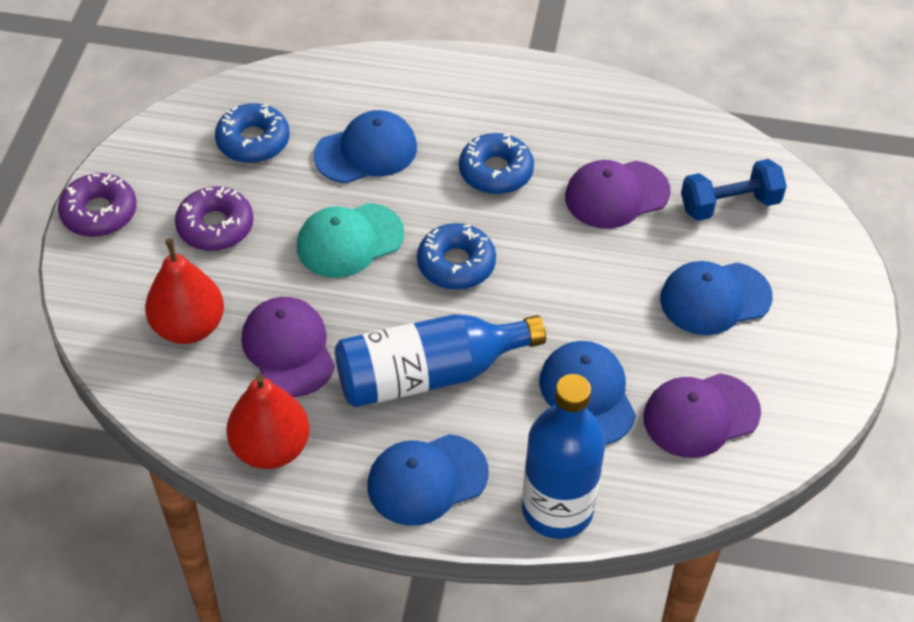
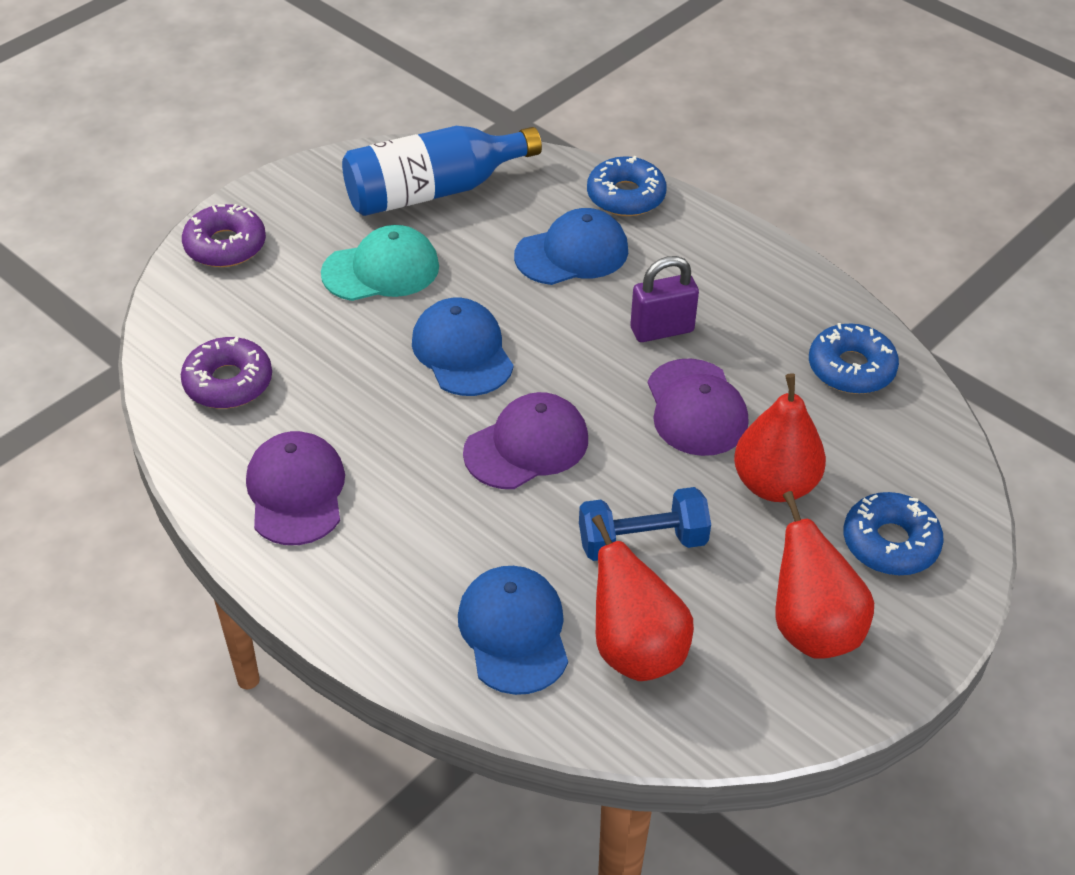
blue bottle: [335,314,546,407] [522,374,605,539] = 2 -> [342,126,542,216] = 1
blue cap: [314,110,417,184] [367,434,489,526] [539,341,636,445] [660,261,773,335] = 4 -> [412,298,514,396] [458,566,568,695] [514,208,628,285] = 3
purple padlock: none = 0 -> [630,256,699,342] = 1
red pear: [145,238,224,344] [226,373,310,469] = 2 -> [592,515,694,681] [734,373,826,502] [776,491,874,659] = 3

